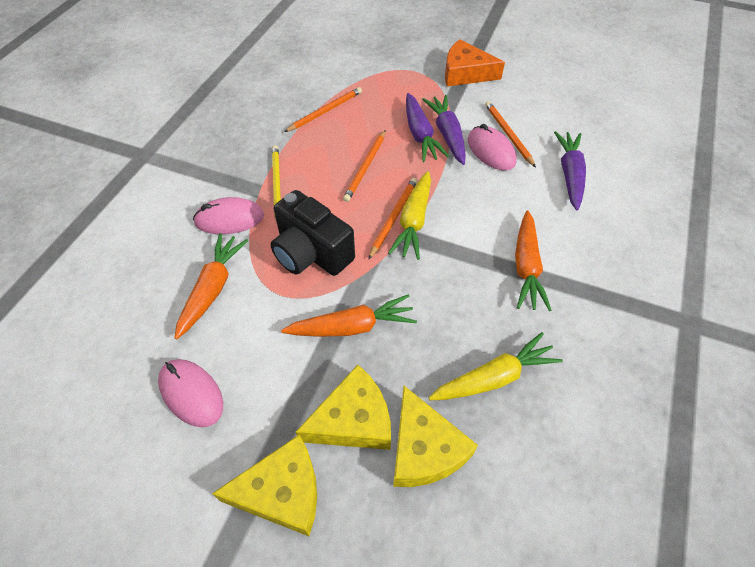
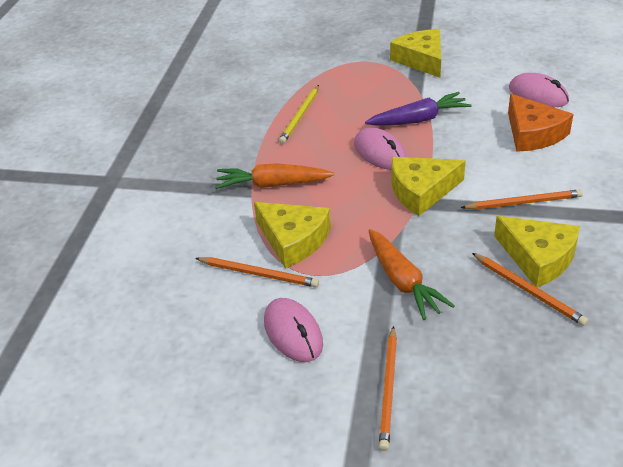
black camera: [271,190,355,276] = 1 -> none = 0
orange carrot: [175,233,248,340] [281,294,417,337] [515,210,551,311] = 3 -> [215,163,334,189] [369,229,455,320] = 2
purple carrot: [406,93,449,162] [422,95,466,165] [554,131,586,210] = 3 -> [365,92,471,126] = 1
yellow carrot: [388,171,431,260] [428,332,563,400] = 2 -> none = 0
yellow cheese: [212,435,317,536] [296,365,391,450] [393,386,478,487] = 3 -> [254,202,331,268] [390,29,441,78] [391,157,466,216] [494,216,580,287] = 4

